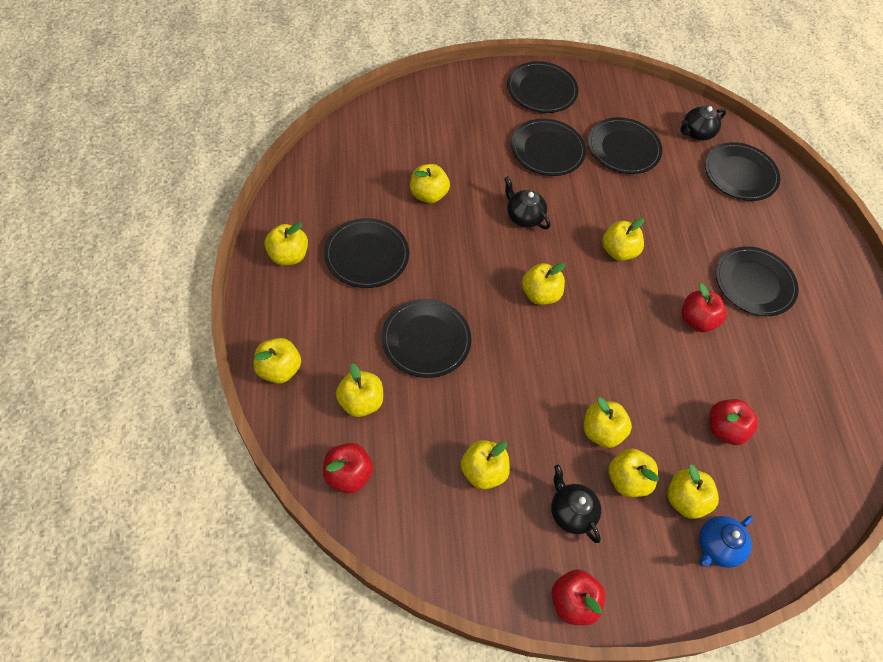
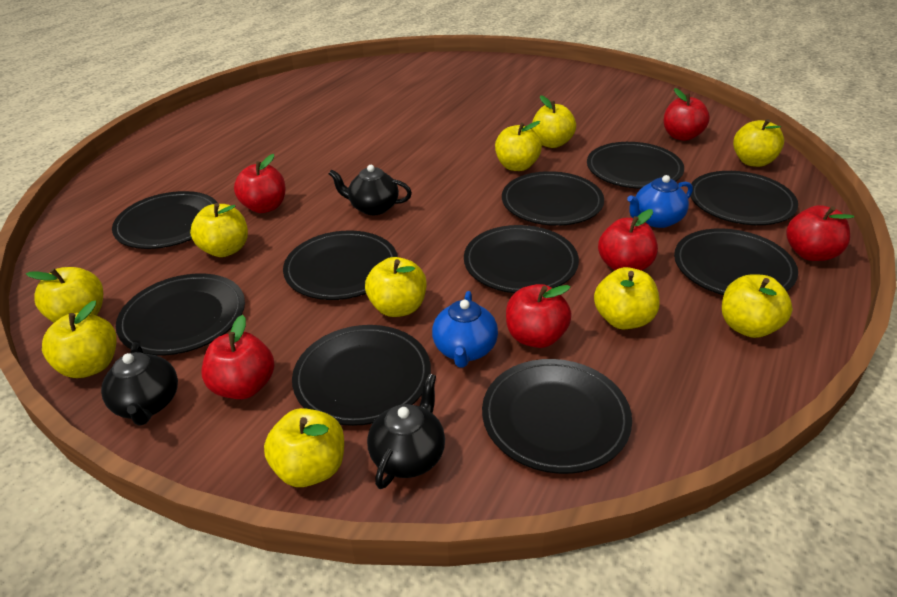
black plate: [324,218,409,288] [382,299,472,378] [507,61,578,113] [511,119,586,176] [588,117,662,174] [705,142,781,201] [716,246,799,316] = 7 -> [112,191,218,249] [116,273,245,355] [283,230,398,300] [292,325,431,426] [464,225,579,293] [482,359,632,474] [502,171,604,226] [587,142,684,189] [674,228,798,295] [690,171,798,225] = 10
blue teapot: [699,516,753,568] = 1 -> [432,291,498,368] [627,175,693,228] = 2
red apple: [323,443,373,493] [551,569,605,625] [682,283,726,332] [709,399,758,445] = 4 -> [202,315,275,399] [234,154,285,213] [506,284,572,348] [598,209,658,271] [664,88,710,141] [786,205,854,261] = 6

